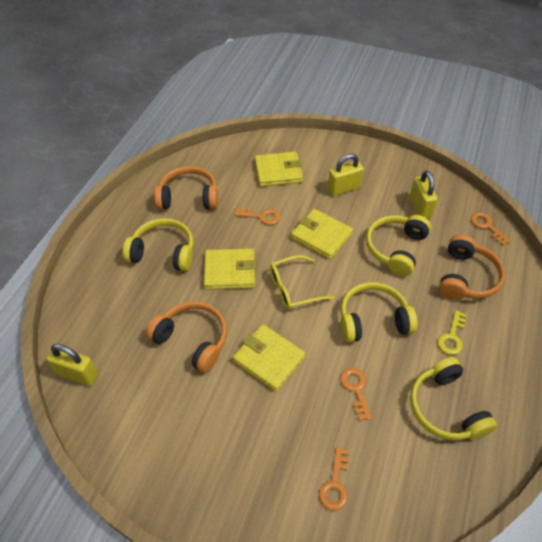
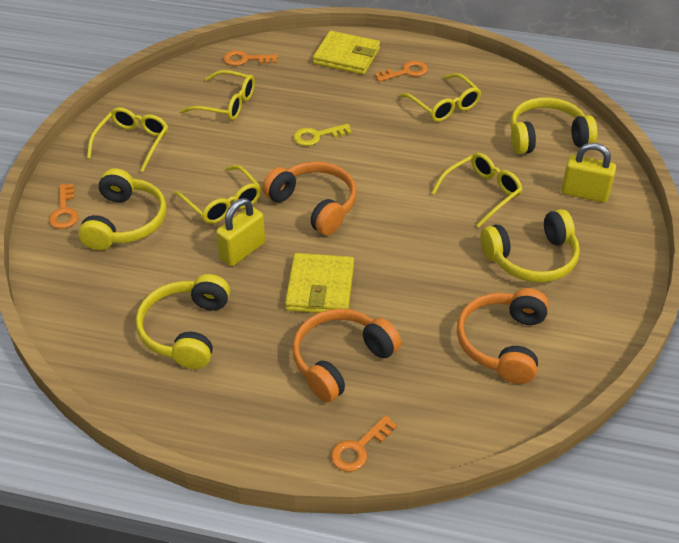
yellow glasses: [270,255,334,310] = 1 -> [87,107,168,172] [174,165,261,224] [181,70,255,120] [400,73,481,122] [431,153,523,227] = 5
yellow padlock: [46,344,98,386] [328,154,364,196] [409,170,438,219] = 3 -> [216,198,265,267] [561,143,616,203] = 2
yellow wallet: [204,248,256,290] [233,324,306,391] [255,152,303,187] [291,209,353,259] = 4 -> [285,253,354,313] [313,31,380,75] = 2

